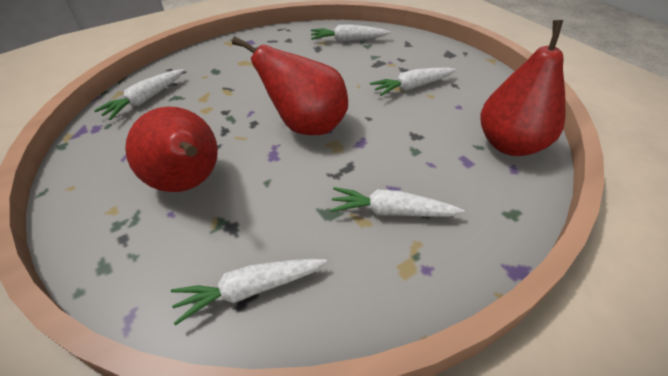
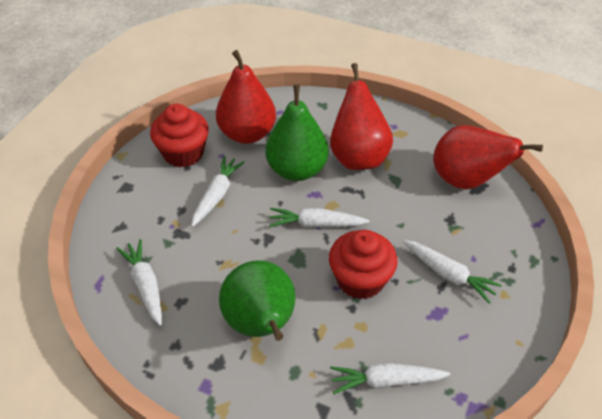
green pear: none = 0 -> [219,260,296,341] [265,84,329,181] = 2
red cupcake: none = 0 -> [150,104,209,167] [329,230,398,299] = 2

